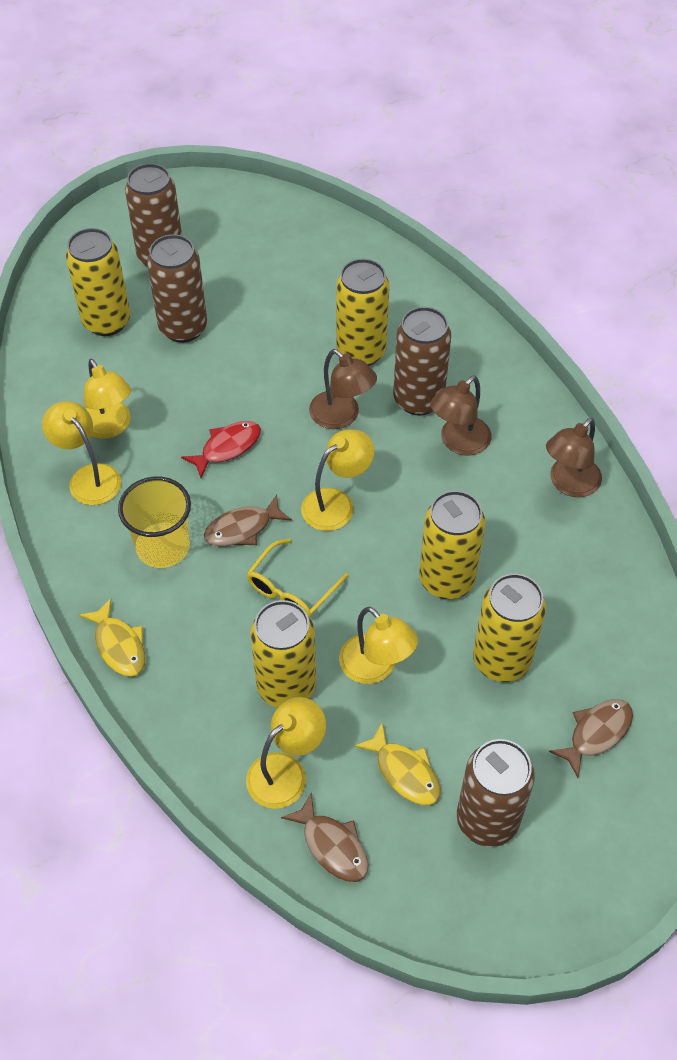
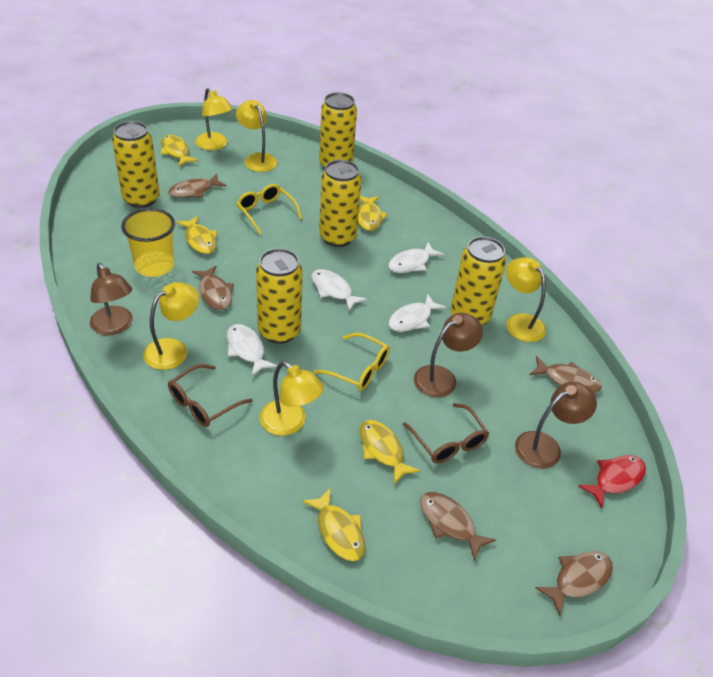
brown can: [125,163,182,267] [147,234,207,343] [393,307,451,415] [457,739,535,847] = 4 -> none = 0
brown fish: [204,495,292,546] [281,793,368,882] [549,699,633,778] = 3 -> [168,174,227,198] [192,266,234,310] [420,492,496,561] [529,356,602,393] [535,551,613,616] = 5
brown glasses: none = 0 -> [168,364,253,427] [403,403,489,463] = 2
white fish: none = 0 -> [227,324,277,376] [311,269,367,311] [388,242,444,273] [389,294,446,332] = 4
yellow fish: [79,598,146,677] [354,723,441,805] = 2 -> [161,135,198,166] [176,216,217,254] [302,488,365,561] [358,196,388,231] [359,420,420,484] = 5
yellow glasses: [246,539,348,618] = 1 -> [237,184,302,235] [314,333,390,391] = 2

